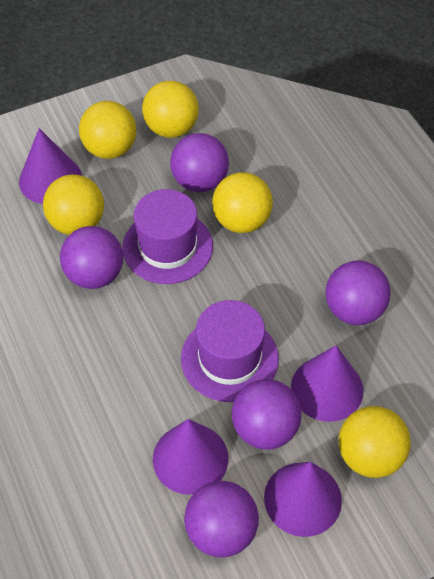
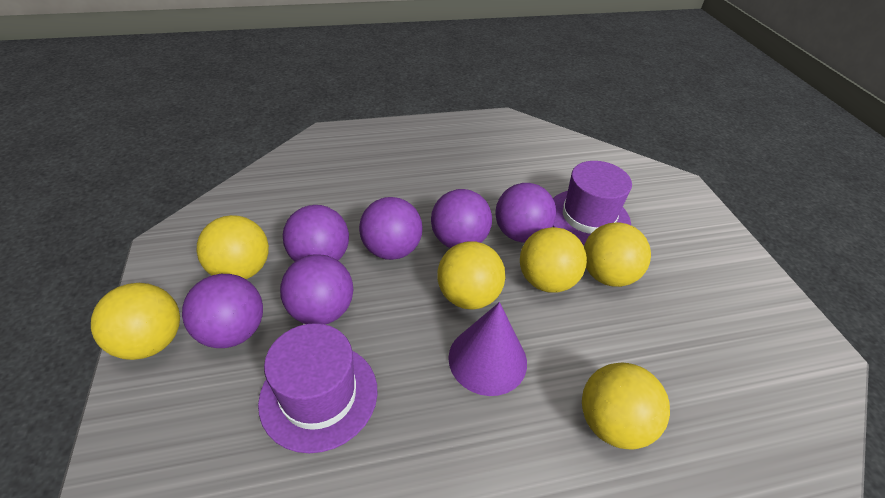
purple ball: [60,226,123,289] [170,133,229,192] [184,481,259,557] [232,379,302,450] [326,261,391,325] = 5 -> [182,274,263,348] [280,254,353,324] [283,205,349,261] [359,197,422,260] [431,189,492,248] [495,183,556,242] = 6
purple cone: [19,128,82,204] [153,419,228,495] [264,462,342,537] [291,345,364,422] = 4 -> [448,302,527,396] = 1
yellow ball: [43,174,104,235] [79,101,136,159] [142,81,199,138] [212,172,273,233] [339,406,411,478] = 5 -> [91,283,180,360] [197,215,269,279] [437,242,505,310] [520,227,587,293] [582,362,670,449] [584,222,651,287] = 6

